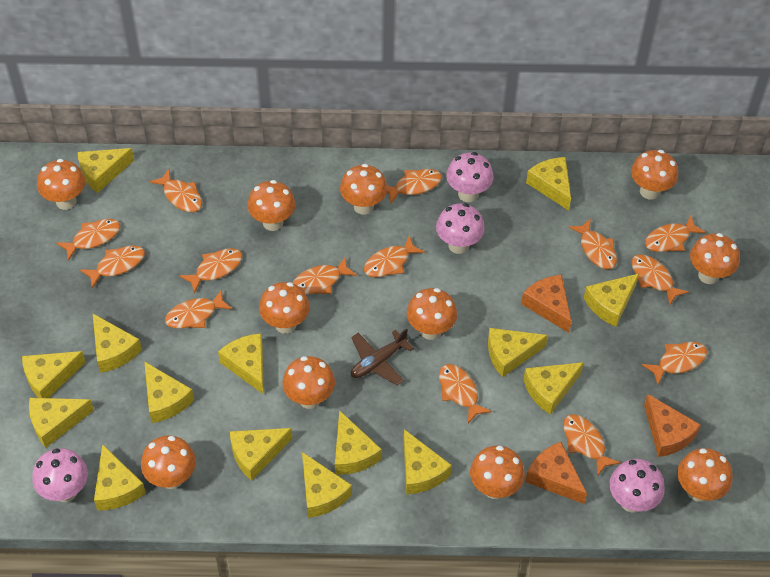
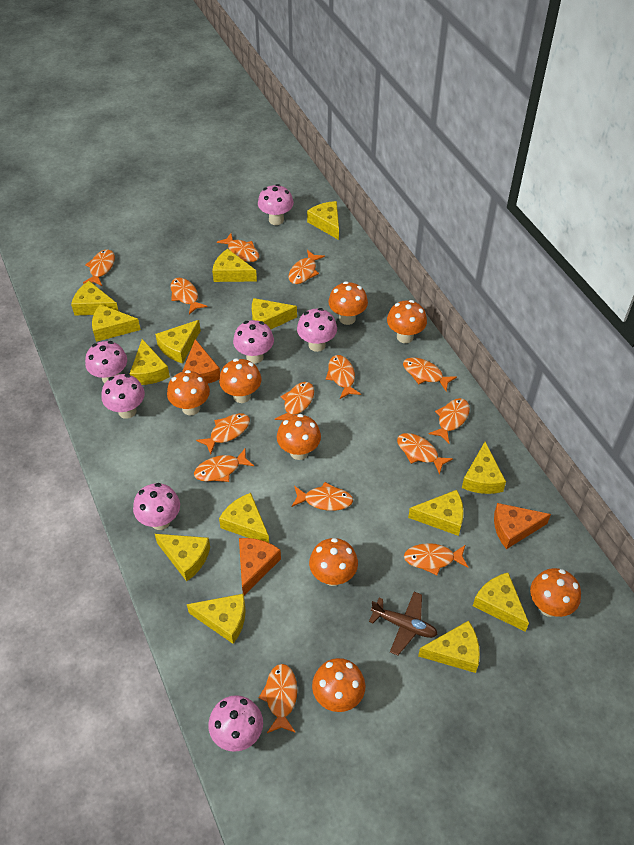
orange mushroom: [37,159,85,210] [141,435,196,489] [247,180,296,231] [259,282,310,334] [283,356,335,409] [340,164,387,215] [407,288,457,340] [470,446,525,499] [631,150,678,200] [677,448,733,502] [690,233,740,284] = 11 -> [167,370,210,415] [219,358,261,403] [277,414,321,460] [309,538,358,586] [312,658,366,712] [328,281,368,325] [387,300,427,343] [530,568,581,617] = 8
pink mushroom: [32,448,88,502] [436,203,485,254] [446,152,494,202] [609,459,665,513] = 4 -> [85,341,127,383] [101,374,145,419] [133,483,180,530] [208,695,263,752] [233,320,274,364] [258,184,294,225] [297,308,337,352] = 7
yellow cheese: [22,351,86,398] [29,398,94,448] [78,148,134,193] [93,314,142,373] [94,444,146,511] [144,361,194,423] [218,333,264,394] [230,428,293,481] [302,452,352,518] [335,410,382,475] [404,429,452,494] [488,328,548,377] [523,362,584,415] [526,157,571,211] [584,274,639,327] = 15 -> [71,281,119,316] [92,304,141,342] [130,339,170,385] [155,320,201,364] [155,534,210,581] [187,594,246,644] [212,249,257,282] [219,493,269,543] [252,298,297,329] [307,201,339,240] [408,490,464,536] [418,621,480,673] [462,442,506,494] [473,573,529,632] = 14

